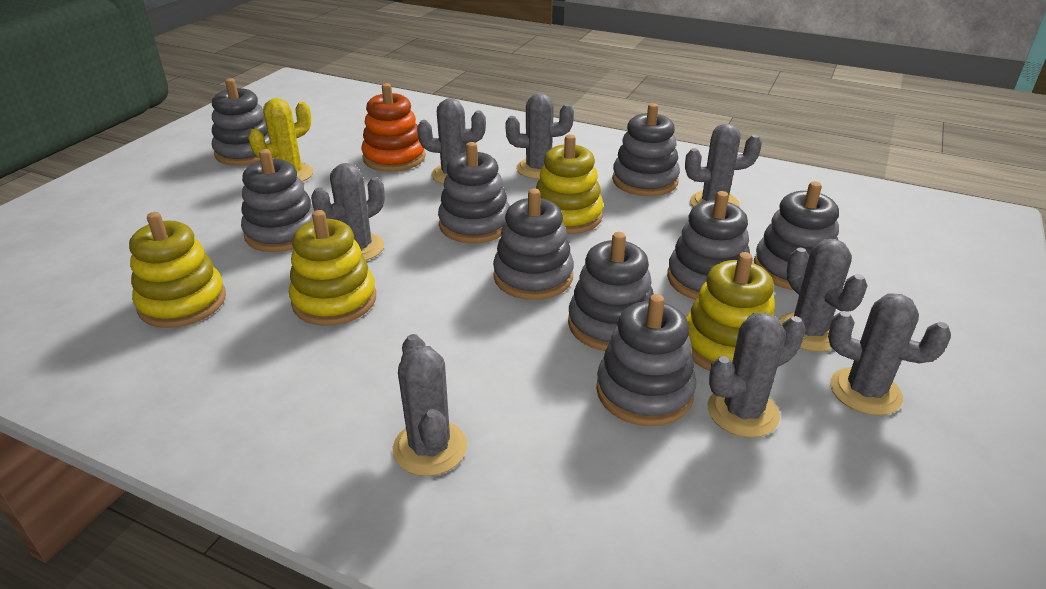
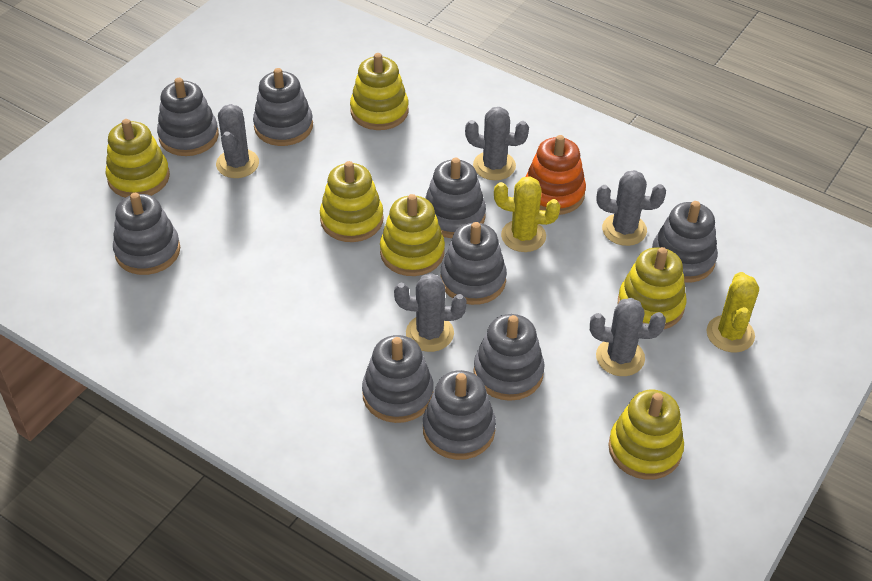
grey cactus: [311,163,385,260] [393,334,467,476] [417,98,486,184] [505,93,574,179] [685,124,762,207] [708,312,806,438] [779,239,868,352] [828,293,951,416] = 8 -> [216,104,259,178] [394,273,467,352] [465,107,529,180] [590,298,666,376] [596,170,666,246] = 5
yellow cactus: [248,98,314,182] = 1 -> [494,176,561,252] [707,272,759,353] = 2
yellow stacking toy: [129,212,226,328] [289,210,376,326] [536,134,603,234] [686,252,775,371] = 4 -> [106,119,170,198] [320,161,384,242] [350,53,409,130] [380,194,445,276] [608,390,684,480] [618,247,686,330] = 6

